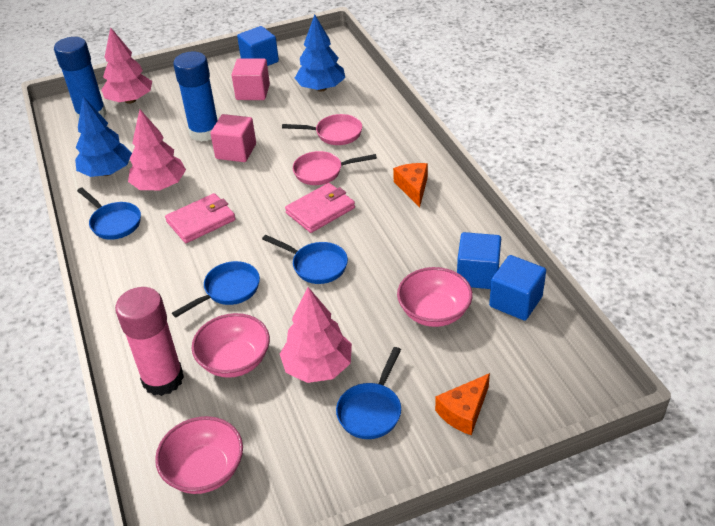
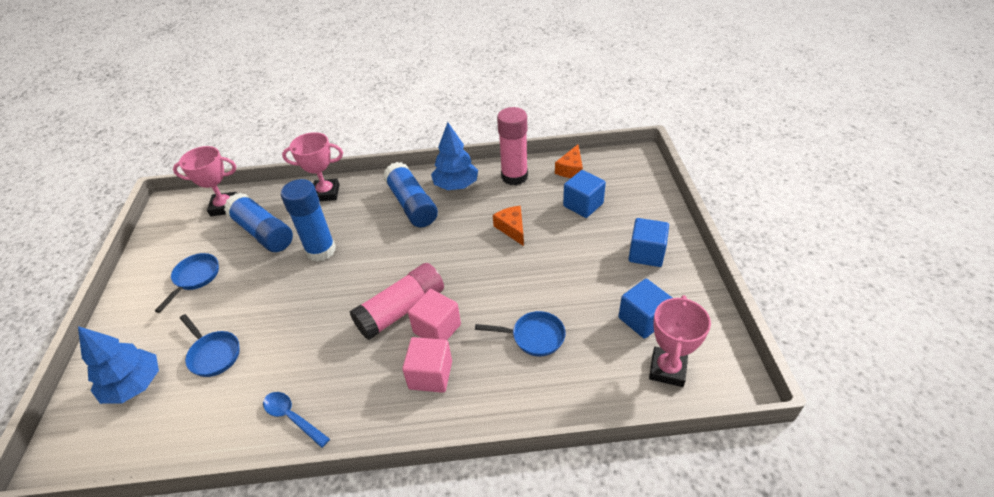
blue glue stick: [54,37,107,121] [173,52,218,142] = 2 -> [224,193,293,252] [281,179,336,262] [383,162,438,227] = 3
blue pan: [77,187,141,240] [172,261,260,317] [262,235,348,284] [336,347,401,439] = 4 -> [155,253,219,313] [180,314,240,377] [475,311,566,356] = 3
blue spoon: none = 0 -> [263,392,330,448] = 1
pink bowl: [155,416,243,494] [192,313,270,378] [397,267,473,327] = 3 -> none = 0
pink glue stick: [115,287,184,396] = 1 -> [350,263,444,340] [497,107,528,185] = 2
pink pan: [282,114,362,145] [293,151,377,185] = 2 -> none = 0
pink tree: [101,27,152,104] [128,110,186,190] [280,287,352,383] = 3 -> none = 0
pink trophy: none = 0 -> [173,146,237,216] [282,132,343,201] [649,295,711,387] = 3
pink wallet: [165,193,236,243] [285,183,355,233] = 2 -> none = 0

